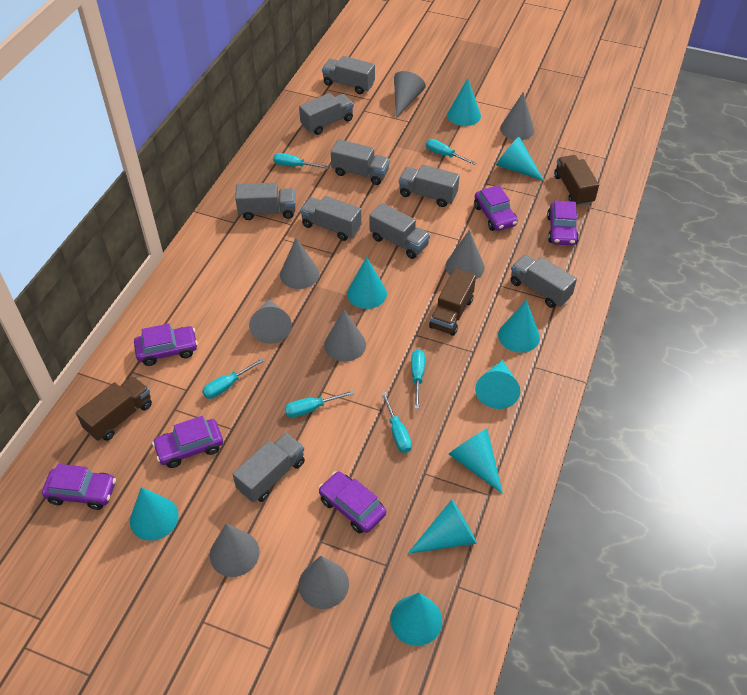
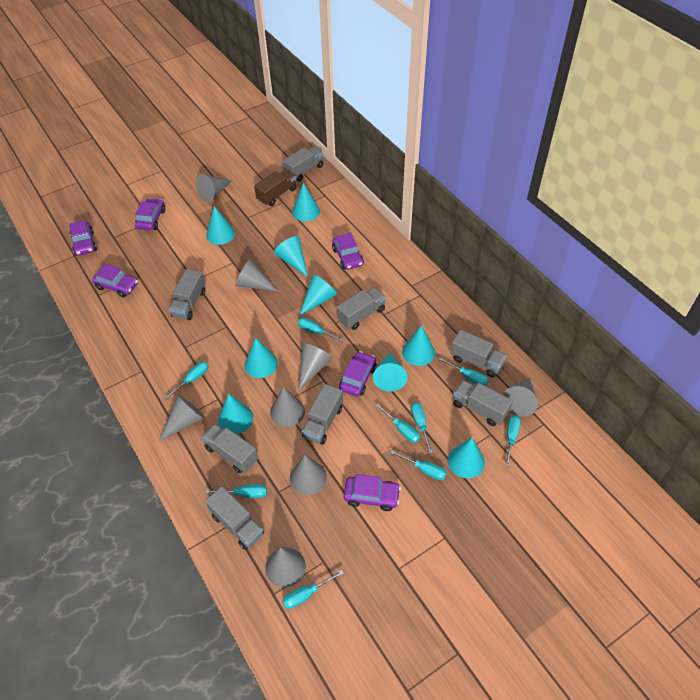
brown truck: [76,376,152,441] [429,268,476,336] [554,155,599,206] = 3 -> [254,170,296,206] = 1
grey truck: [233,433,305,503] [235,183,296,220] [299,93,354,135] [300,196,361,241] [322,56,375,94] [331,139,390,185] [369,203,430,259] [399,165,460,207] [511,255,577,308] = 9 -> [169,269,205,320] [202,423,258,473] [205,486,264,550] [283,147,324,181] [302,384,343,445] [337,288,386,330] [450,330,507,377] [453,380,513,426] = 8
turquoise screwdriver: [202,358,264,399] [273,153,329,169] [285,390,355,418] [381,392,412,453] [411,349,425,409] [426,139,476,165] = 6 -> [164,361,209,400] [206,484,267,498] [282,570,344,609] [298,318,344,342] [376,404,420,443] [390,450,447,480] [411,402,433,453] [438,357,489,386] [505,415,521,467] = 9

